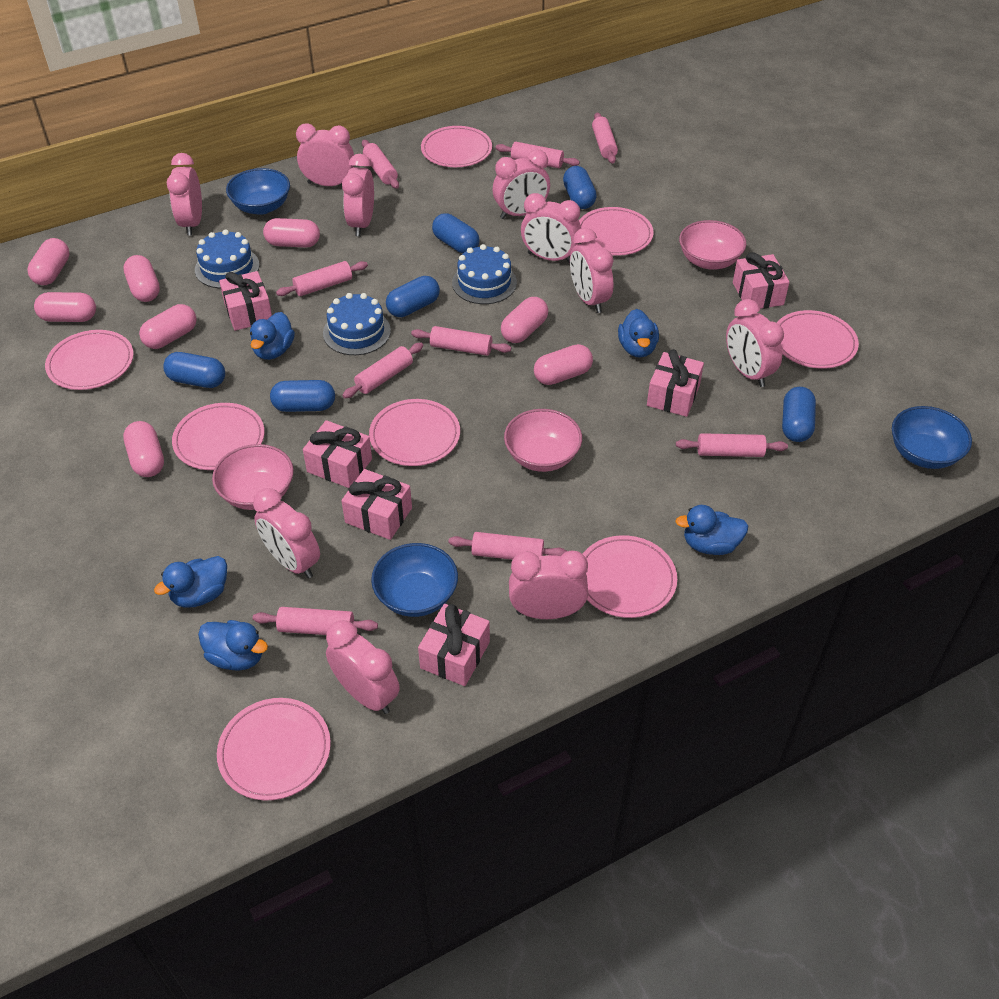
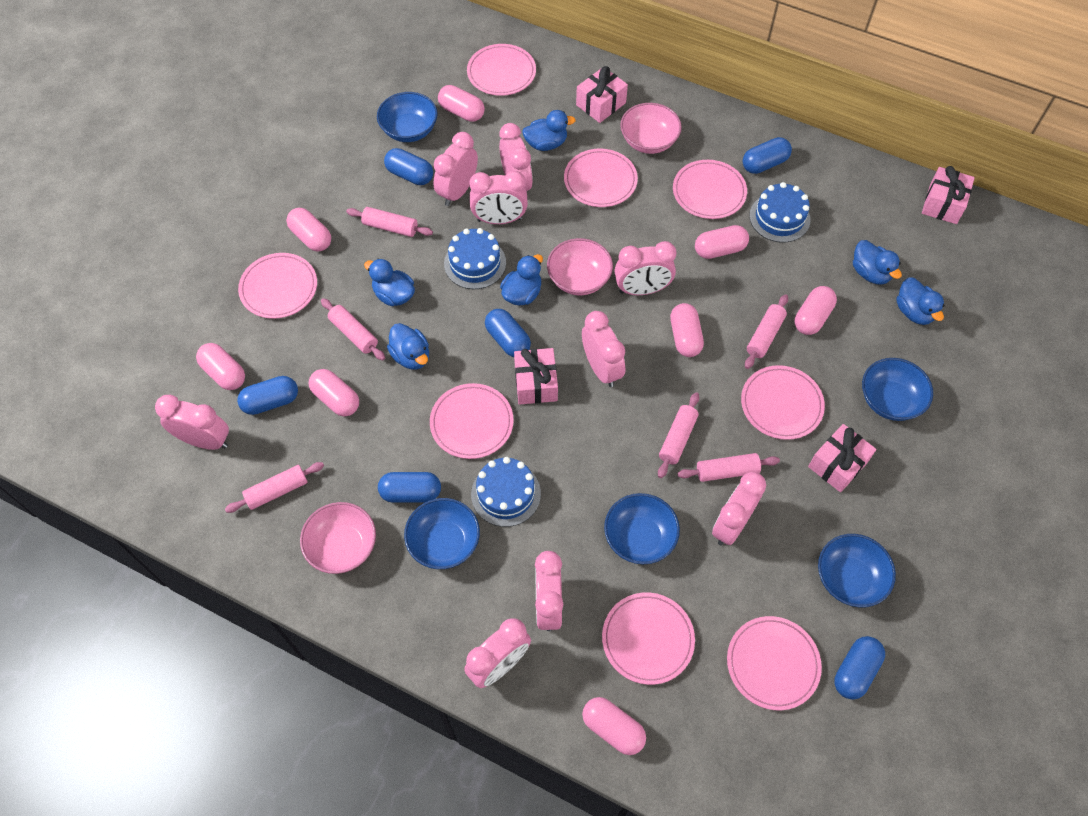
blue bowl: [226,168,290,215] [371,543,458,617] [892,406,972,469] = 3 -> [377,92,437,142] [404,498,480,569] [604,493,680,564] [818,534,896,607] [862,358,933,421] = 5
blue duck: [154,556,227,608] [198,620,268,671] [250,312,295,360] [618,309,659,358] [675,505,748,555] = 5 -> [364,259,415,306] [387,323,429,369] [500,254,543,305] [522,110,576,151] [853,240,902,285] [896,277,945,325] = 6
pink clock: [167,153,202,236] [253,488,320,578] [296,123,354,186] [326,620,400,714] [342,154,374,236] [493,149,550,219] [509,551,588,619] [521,193,581,263] [570,228,614,313] [726,299,784,387] = 10 -> [155,395,229,450] [433,132,478,206] [464,618,531,688] [469,171,528,224] [499,123,533,191] [535,551,563,631] [582,311,625,387] [615,241,676,295] [712,472,766,545] = 9
pink gift: [219,271,272,331] [303,420,372,488] [341,469,412,540] [418,604,490,686] [647,349,704,417] [733,252,790,309] = 6 -> [514,348,558,405] [576,66,628,123] [808,424,876,492] [922,166,975,224] = 4
pink rolling pin: [253,607,378,635] [276,261,368,296] [342,343,423,398] [362,140,399,189] [411,326,511,356] [448,532,567,560] [496,142,580,168] [592,112,618,164] [676,433,788,457] = 9 -> [225,462,324,513] [321,298,385,361] [346,207,433,237] [658,392,699,478] [678,453,780,482] [745,294,788,369] = 6

